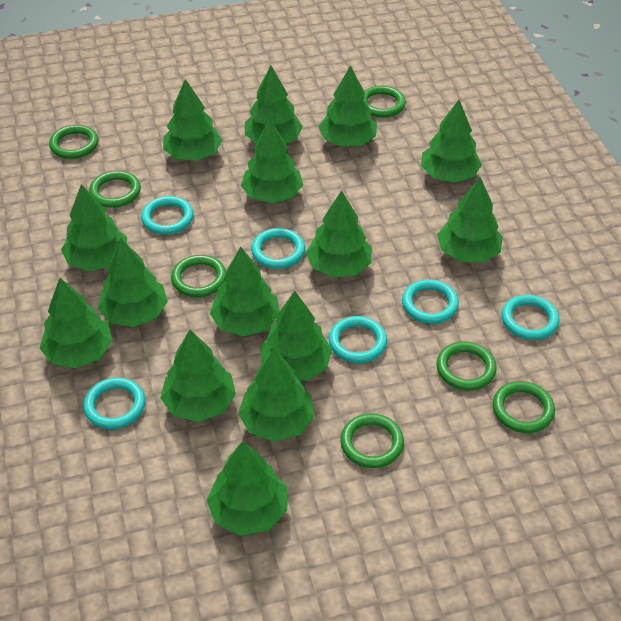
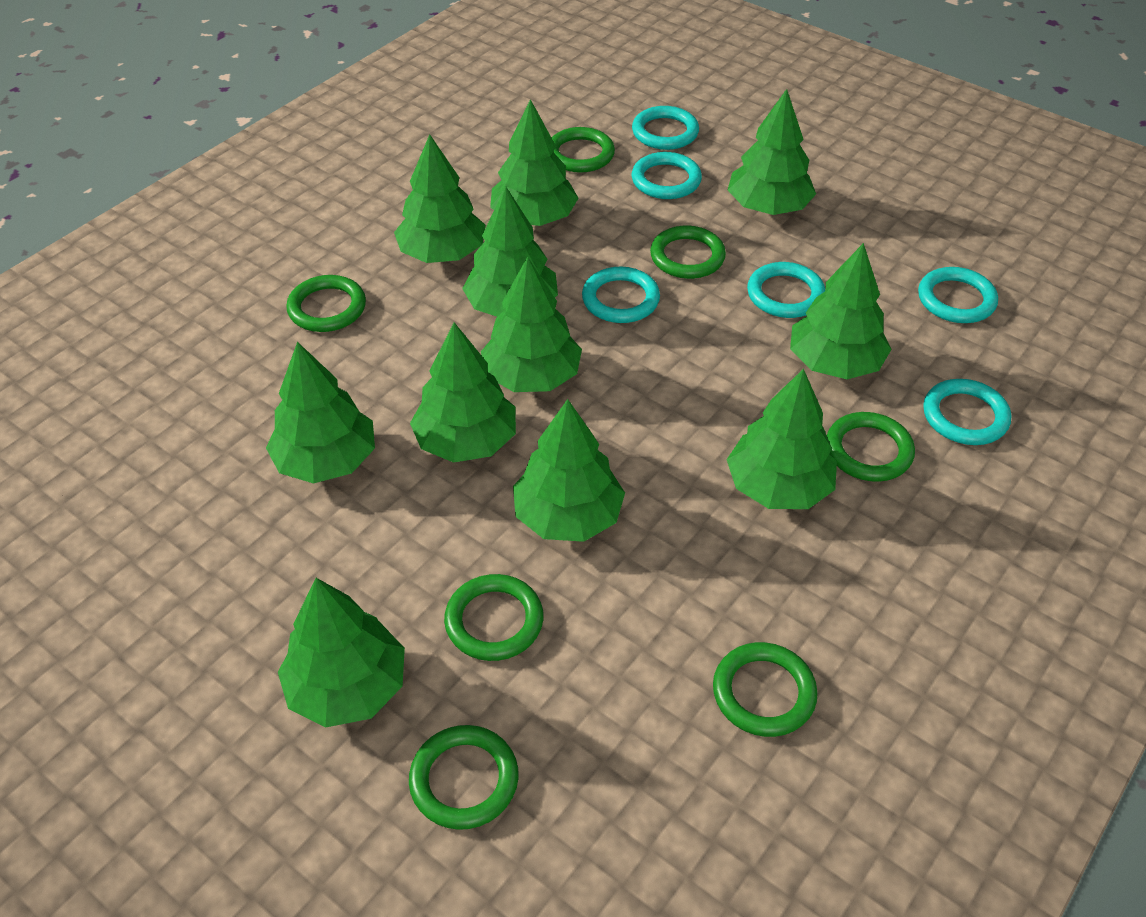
green tree: [40,278,113,368] [61,184,127,271] [98,238,168,327] [160,330,236,422] [163,79,222,160] [207,441,287,536] [210,247,280,336] [238,349,315,442] [241,119,303,203] [245,66,303,143] [260,291,332,381] [306,190,372,277] [318,65,377,147] [421,100,482,183] [437,177,503,263] = 15 -> [266,342,375,484] [278,578,405,728] [394,134,485,263] [410,322,516,463] [462,187,558,317] [481,257,582,392] [490,99,579,226] [513,399,625,542] [727,369,837,509] [728,89,816,215] [790,243,892,379] = 11

